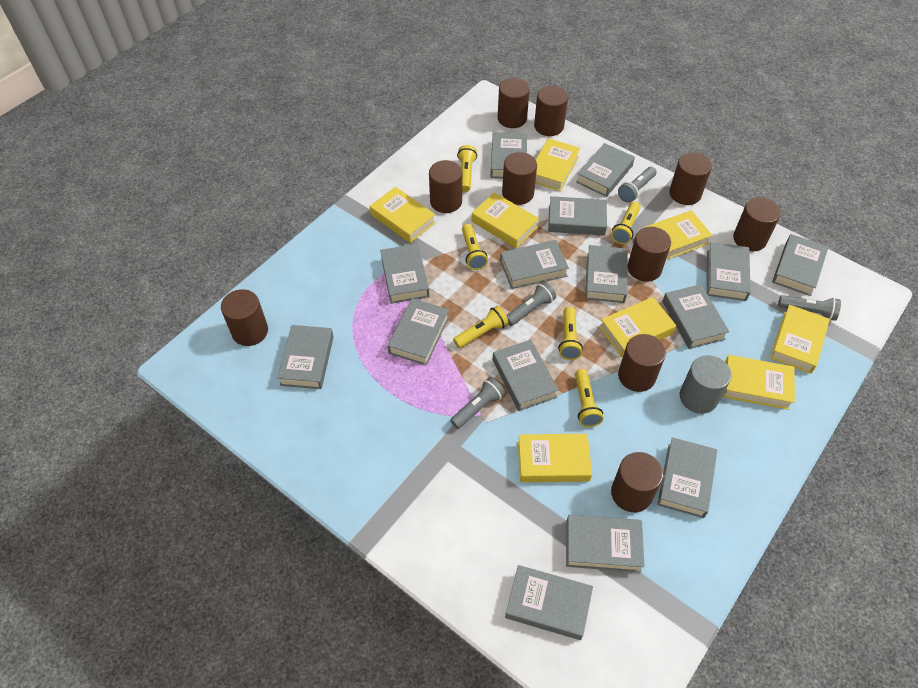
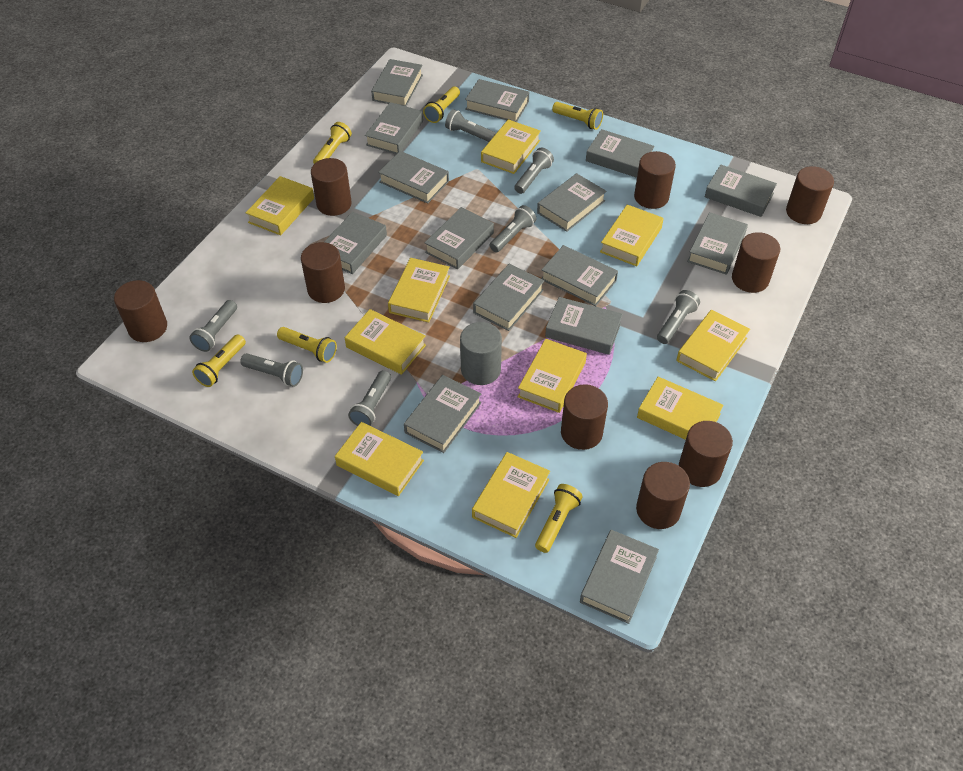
brown cylinder: [221,289,268,346] [429,160,462,213] [497,78,530,128] [502,152,537,205] [534,86,568,136] [611,452,663,512] [618,334,666,392] [628,227,671,282] [669,152,712,205] [733,197,781,251] = 10 -> [114,280,167,342] [301,242,345,303] [311,158,352,216] [561,384,608,450] [634,151,676,209] [636,462,690,529] [679,421,733,487] [732,232,780,293] [786,166,834,224] = 9
grey flashlight: [450,377,505,429] [506,282,556,326] [618,167,656,203] [778,295,841,321] = 4 -> [189,300,237,352] [240,353,303,387] [348,370,391,426] [445,109,496,142] [490,205,536,252] [514,148,554,194] [657,290,700,344] = 7
yellow book: [370,187,436,243] [472,192,539,248] [518,434,592,482] [535,138,580,191] [599,297,676,357] [643,210,712,260] [723,355,795,410] [770,305,830,374] = 8 -> [246,176,314,236] [335,422,424,496] [344,309,426,375] [388,258,450,323] [472,452,550,538] [481,119,541,174] [518,339,587,413] [600,204,664,266] [637,377,724,440] [676,310,750,382] = 10

